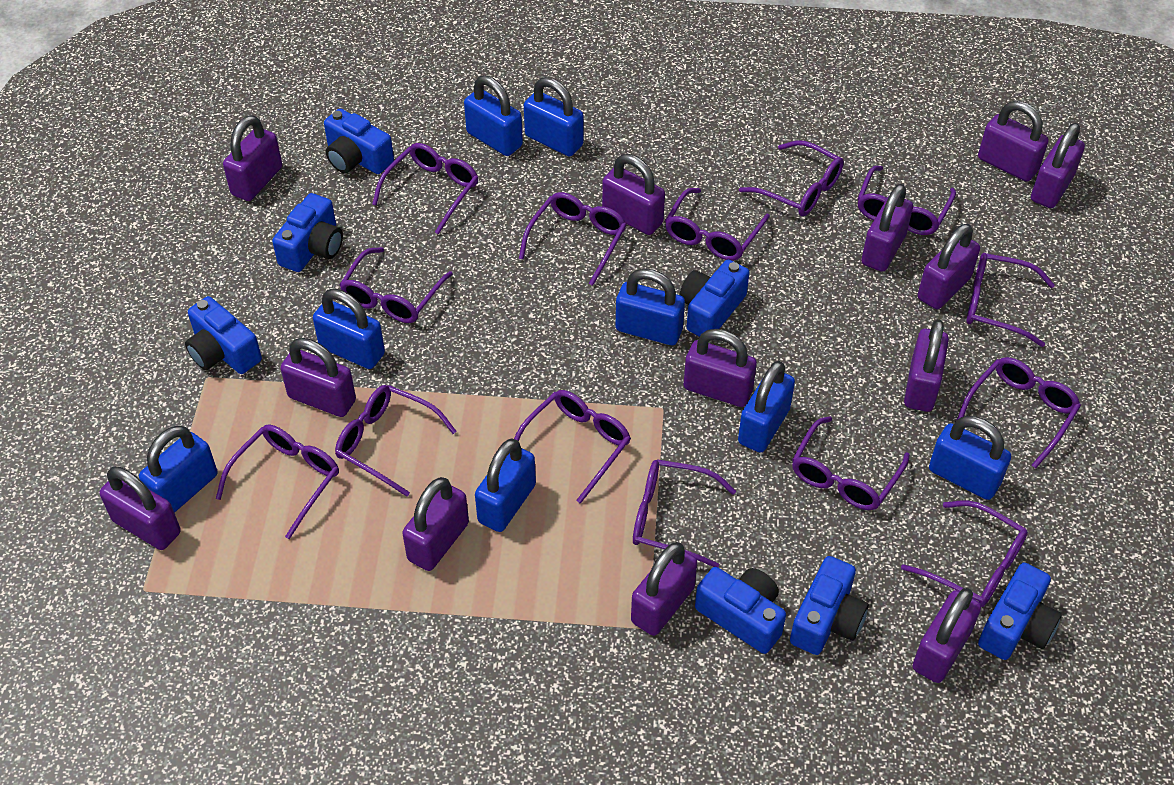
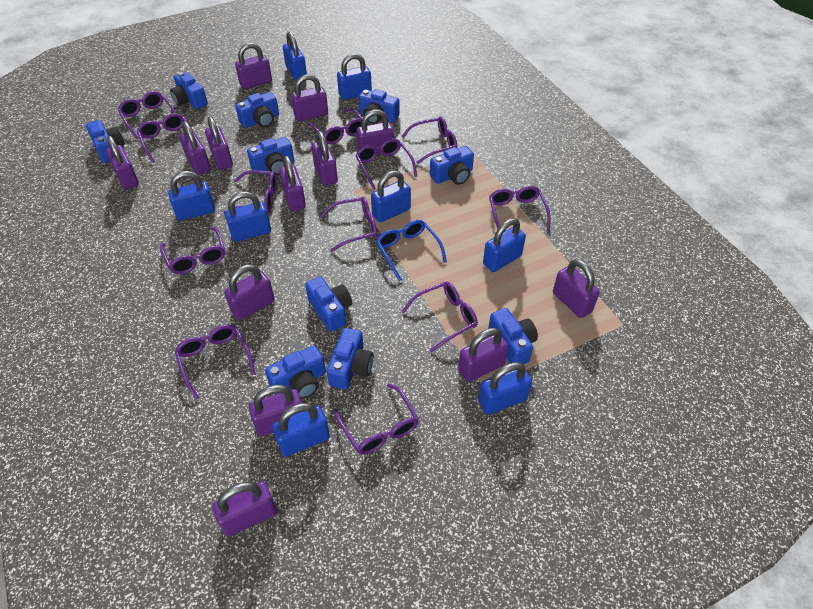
blue camera: [185,296,262,374] [272,193,343,272] [324,109,394,174] [679,260,750,337] [695,567,786,654] [790,556,869,655] [978,562,1062,660] = 7 -> [86,120,125,163] [170,72,208,110] [235,92,279,128] [247,137,294,175] [265,345,326,399] [305,276,352,332] [327,328,374,390] [359,89,400,124] [430,146,474,185] [488,308,538,364] = 10
blue glasses: none = 0 -> [376,220,447,281] = 1
purple glasses: [216,425,339,539] [335,385,457,497] [339,247,453,323] [372,143,479,234] [514,390,631,504] [519,192,627,286] [633,459,736,567] [665,188,770,261] [739,140,844,216] [792,416,910,510] [857,166,956,235] [901,500,1028,607] [956,357,1081,468] [967,253,1055,347] = 14 -> [118,91,176,139] [137,113,193,163] [160,227,225,274] [174,324,256,400] [223,170,277,214] [307,108,362,144] [320,197,377,252] [334,383,419,455] [355,138,417,190] [402,116,457,164] [402,282,478,352] [489,186,551,231] = 12

